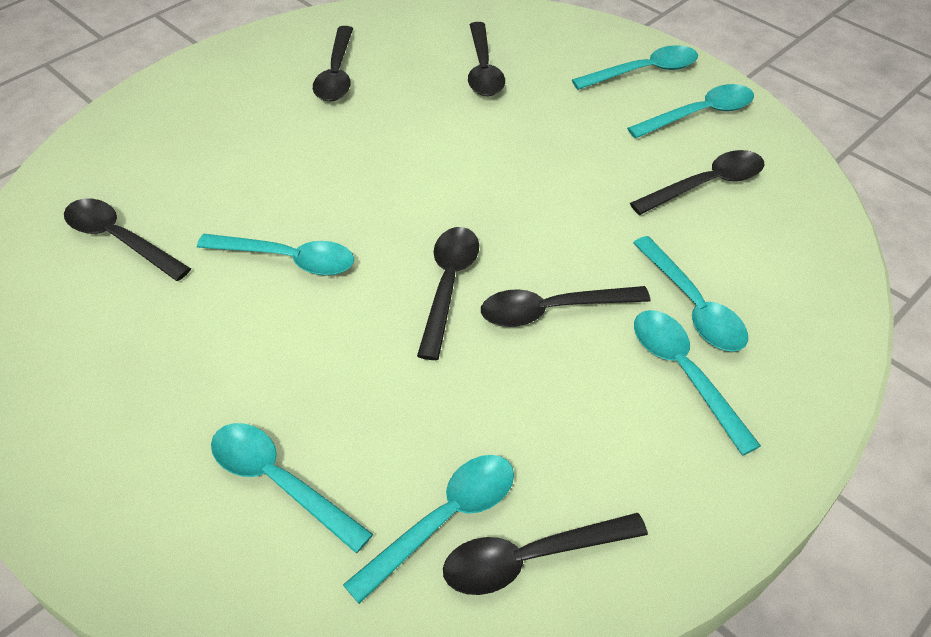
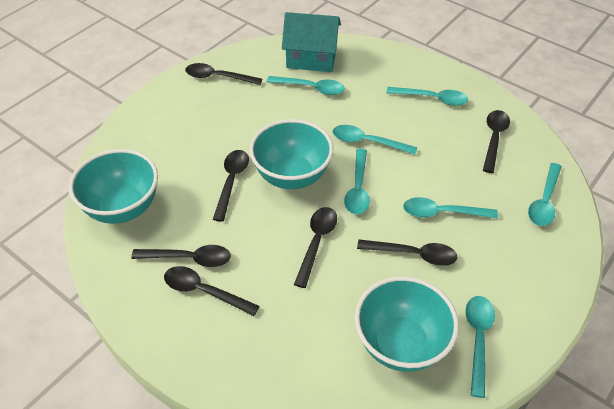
turquoise bowl: none = 0 -> [69,149,158,224] [249,119,333,189] [355,276,459,372] = 3
turquoise house: none = 0 -> [282,12,341,72] = 1

